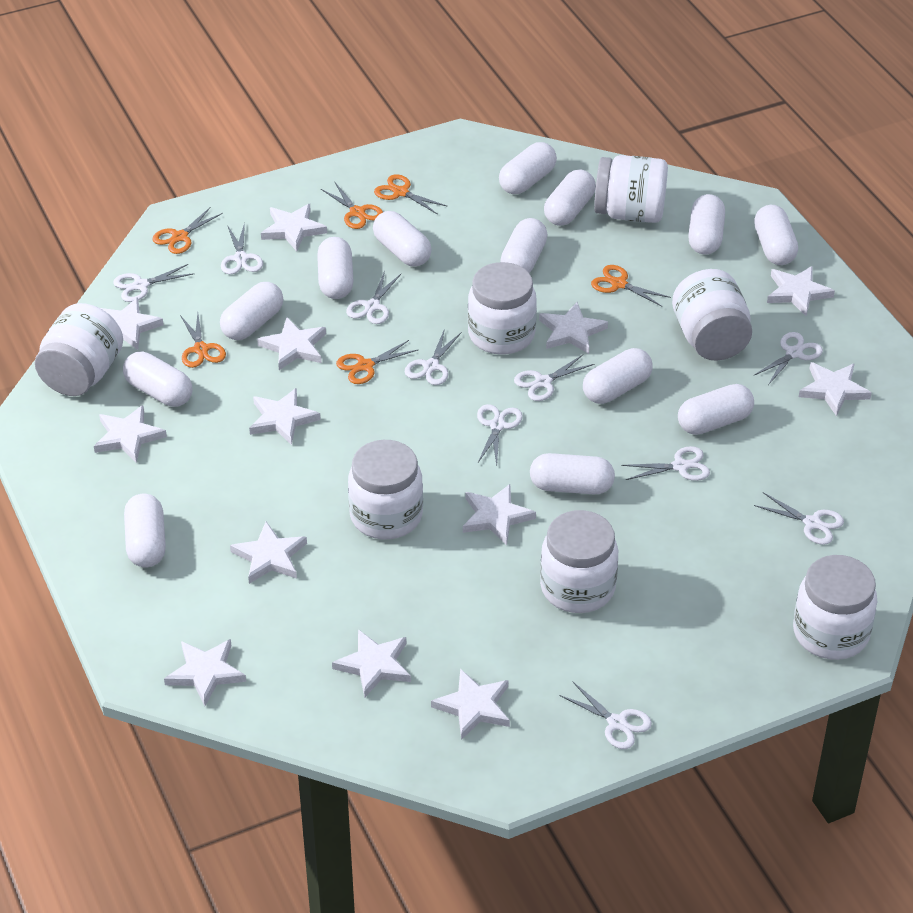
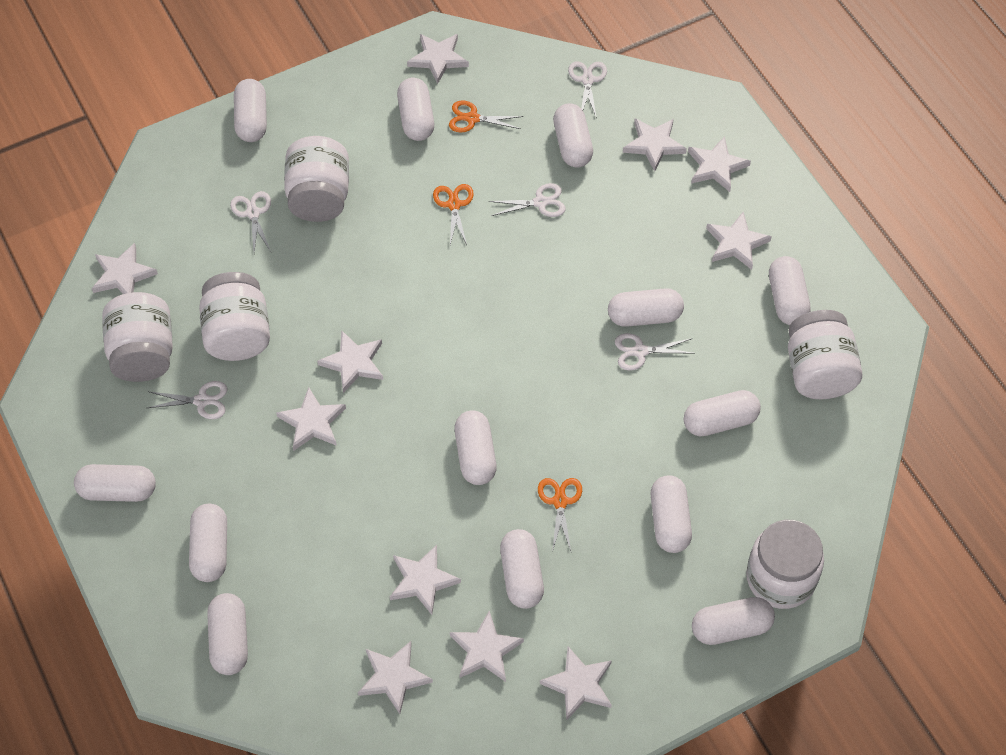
orange scissors: [152,208,223,254] [180,313,226,368] [321,183,383,229] [336,340,419,384] [374,174,448,215] [591,265,671,307] = 6 -> [433,184,474,245] [449,100,523,133] [538,478,582,552] = 3
white jar: [35,303,123,396] [348,440,423,539] [468,262,537,355] [540,510,618,613] [594,155,668,223] [672,269,752,361] [793,555,877,660] = 7 -> [102,292,173,382] [199,272,270,361] [284,136,349,222] [746,520,824,609] [788,310,862,399] = 5
white scissors: [113,264,195,302] [221,222,263,274] [346,271,401,324] [405,328,461,385] [477,404,523,465] [514,355,594,401] [559,682,652,749] [621,446,710,481] [753,332,823,385] [754,492,844,545] = 10 -> [147,381,227,419] [230,191,271,252] [489,183,566,217] [568,61,607,119] [615,333,692,371] = 5
white star: [94,405,167,463] [100,297,164,350] [164,639,246,706] [230,522,307,584] [249,388,321,445] [257,317,326,370] [261,204,327,252] [332,629,411,698] [431,669,510,740] [463,484,536,545] [539,302,608,354] [767,266,835,316] [799,362,872,416] = 13 -> [92,243,158,294] [276,387,346,451] [317,330,383,393] [358,641,433,714] [390,545,461,615] [407,34,469,84] [450,611,524,682] [540,646,612,720] [623,118,687,171] [688,136,751,192] [706,212,772,270] = 11

